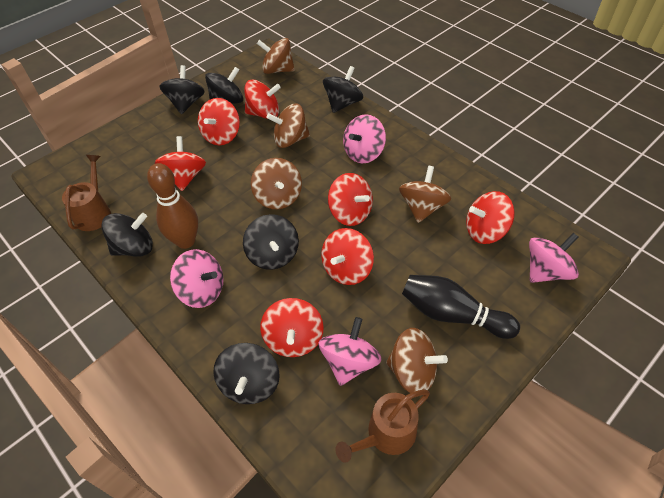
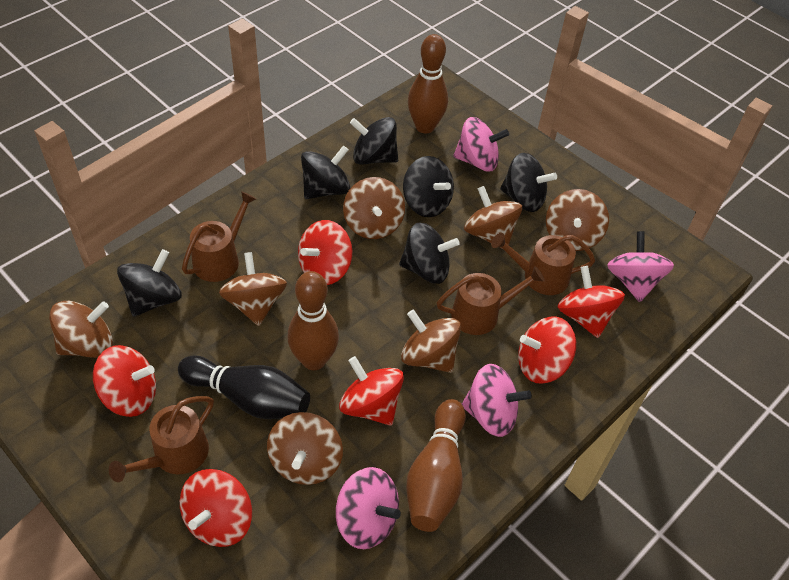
brown bowling pin: [147,163,198,249] = 1 -> [287,271,339,370] [406,399,466,532] [408,34,448,134] = 3
brown spinning top: [251,158,302,209] [257,38,295,74] [266,103,310,148] [386,328,448,393] [399,166,451,223] = 5 -> [49,301,113,358] [219,252,287,326] [267,412,343,485] [343,177,405,239] [401,310,461,373] [464,186,522,250] [546,189,609,251] = 7
brown watering can: [62,155,111,231] [335,390,430,463] = 2 -> [109,396,214,482] [182,191,256,282] [437,266,545,335] [491,233,595,295] = 4
red spinning top: [155,136,206,191] [198,98,240,145] [244,80,281,119] [260,298,324,357] [321,228,374,285] [328,173,373,226] [466,191,515,244] = 7 -> [93,345,156,417] [180,469,252,547] [298,220,352,285] [339,356,404,425] [518,317,576,384] [557,266,625,338] = 6

